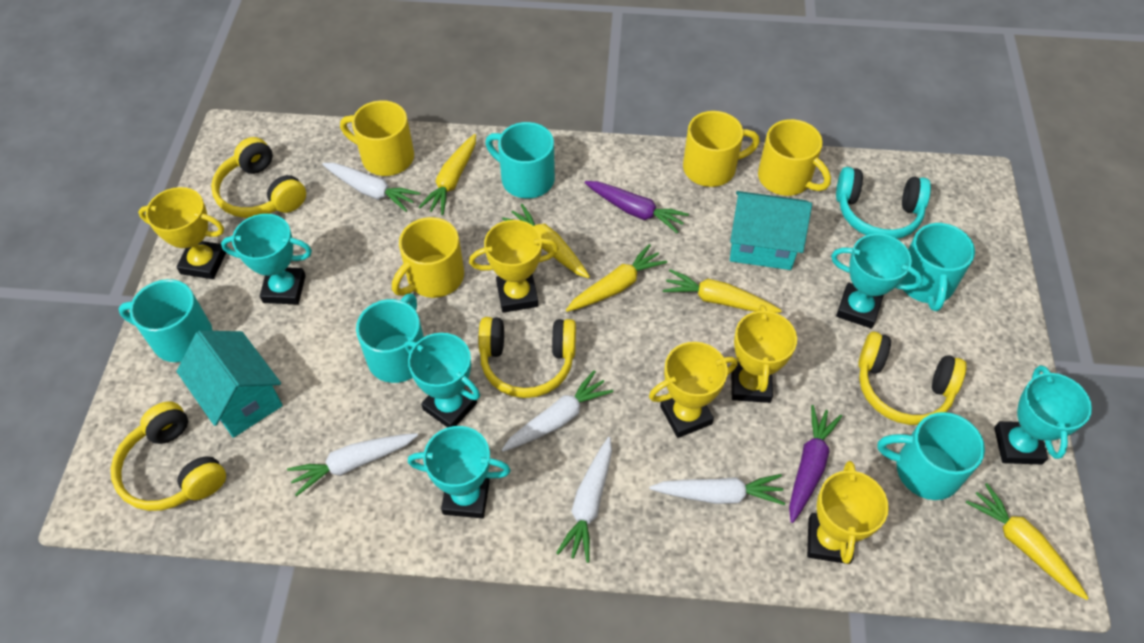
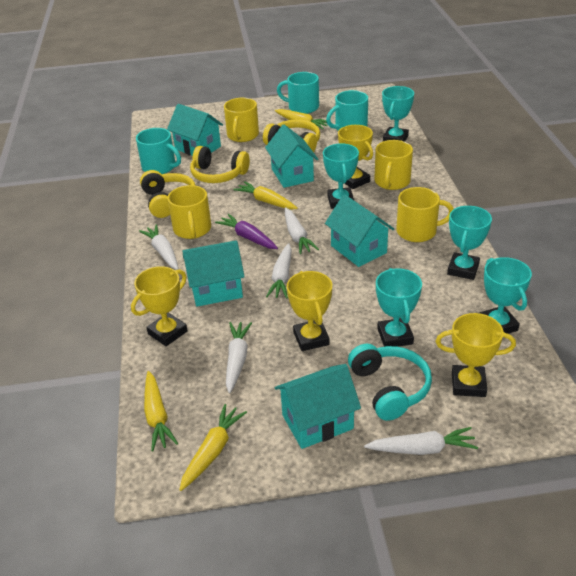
purple carrot: [585,181,689,233] [789,405,842,523] = 2 -> [215,214,278,249] = 1
turquoise house: [177,330,283,438] [730,191,812,270] = 2 -> [167,104,223,156] [183,240,245,307] [265,125,319,188] [274,364,361,449] [325,194,394,267] = 5
turquoise mug: [119,279,213,362] [356,293,424,383] [485,122,555,199] [877,412,985,500] [900,223,975,311] = 5 -> [136,128,181,174] [277,72,319,114] [326,90,368,131] = 3
yellow carrot: [418,134,476,215] [502,204,590,278] [566,244,667,312] [663,269,782,313] [966,483,1088,600] = 5 -> [144,371,178,451] [179,404,247,491] [233,181,298,209] [275,109,328,129] = 4
yellow headphones: [111,401,226,511] [211,137,306,218] [478,317,576,398] [858,332,967,425] = 4 -> [140,170,196,218] [190,146,250,183] [263,120,320,152] = 3
yellow trophy: [138,187,226,279] [469,220,559,313] [649,342,738,438] [731,305,797,403] [807,461,889,564] = 5 -> [131,266,188,346] [287,271,332,351] [338,125,373,189] [436,313,516,397] = 4

